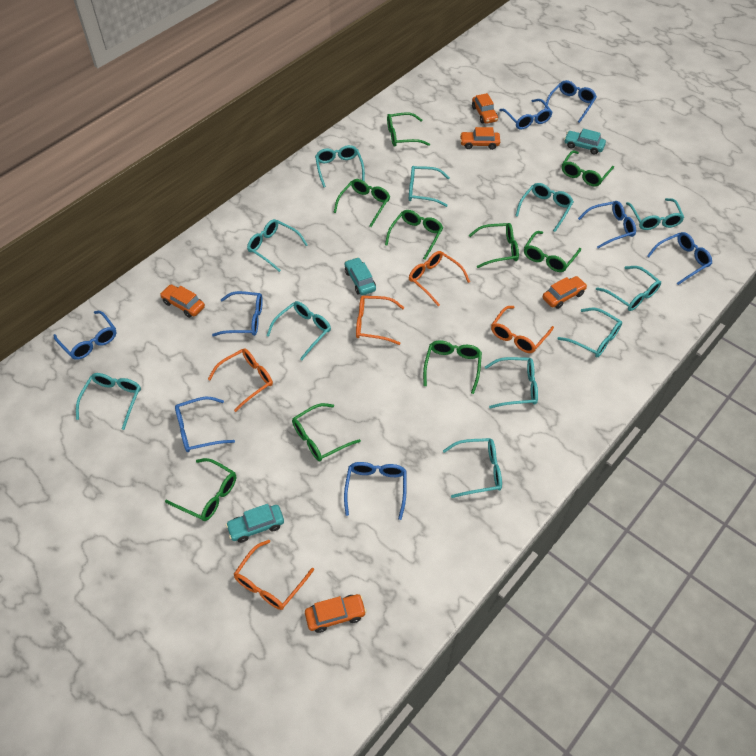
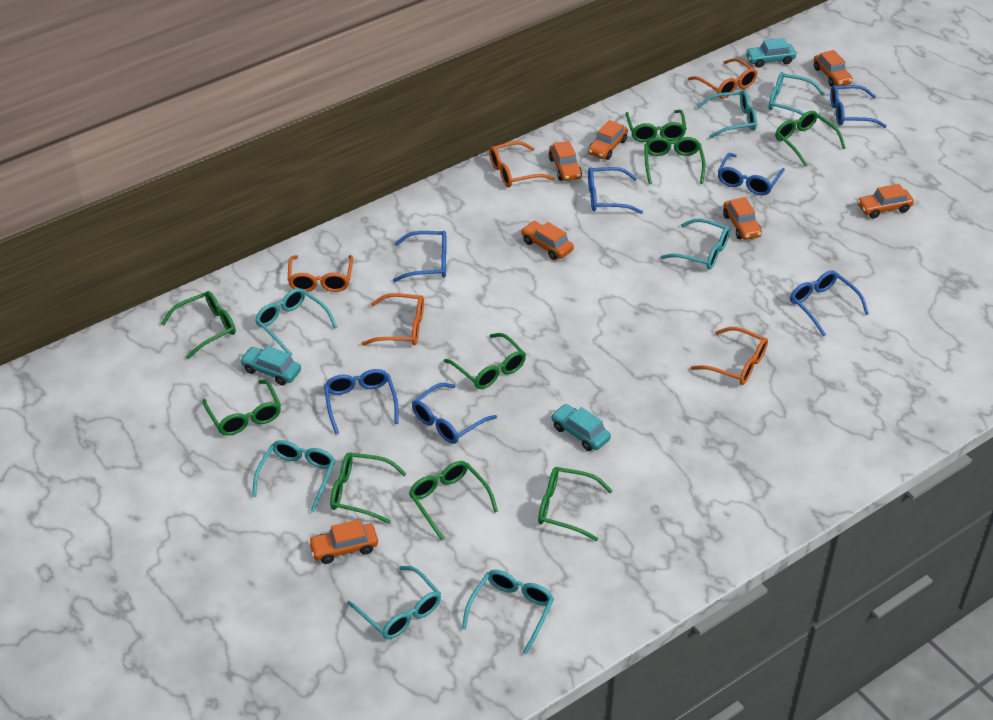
blue glasses: [54,311,116,360] [175,397,235,452] [212,291,263,336] [344,462,407,520] [499,99,553,130] [544,80,597,123] [578,201,636,248] [647,232,712,285] = 8 -> [324,369,399,434] [393,231,447,282] [412,383,497,444] [588,167,643,214] [718,153,785,196] [790,270,869,337] [830,85,887,128] = 7
orange car: [160,285,205,318] [305,594,367,633] [460,127,500,150] [472,93,498,124] [543,276,587,309] = 5 -> [308,519,378,564] [521,221,574,260] [549,141,582,181] [588,120,628,160] [723,197,762,240] [814,50,853,87] [857,184,914,218] = 7
turquoise glasses: [76,373,141,430] [247,219,308,272] [266,301,331,360] [315,145,365,188] [409,166,450,207] [443,438,502,498] [485,357,538,408] [515,183,574,232] [558,308,622,357] [596,266,661,311] [626,198,684,230] = 11 -> [252,440,335,512] [255,288,337,356] [347,566,441,639] [462,570,554,655] [660,218,730,270] [697,90,757,139] [769,72,825,115] = 7

